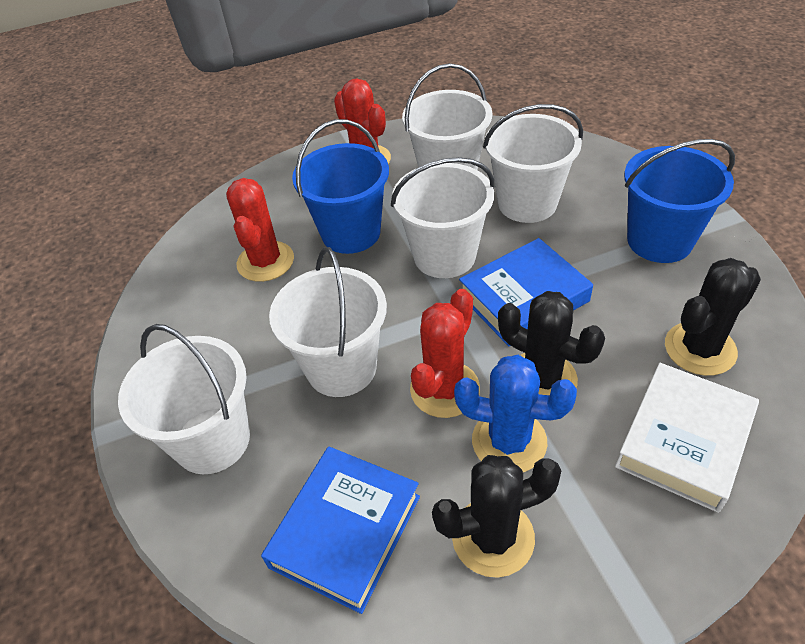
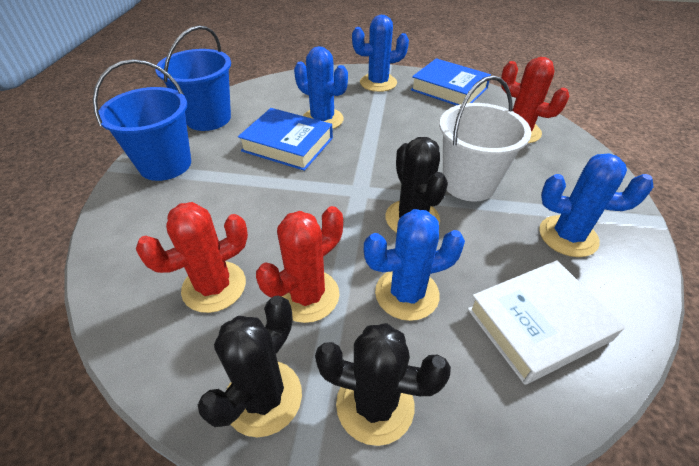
blue cactus: [454,355,577,472] = 1 -> [294,46,348,129] [352,15,409,92] [364,209,465,321] [539,154,653,257] = 4
white bucket: [118,324,250,474] [269,247,387,397] [391,157,495,278] [402,63,492,170] [483,104,583,223] = 5 -> [439,75,531,201] = 1

